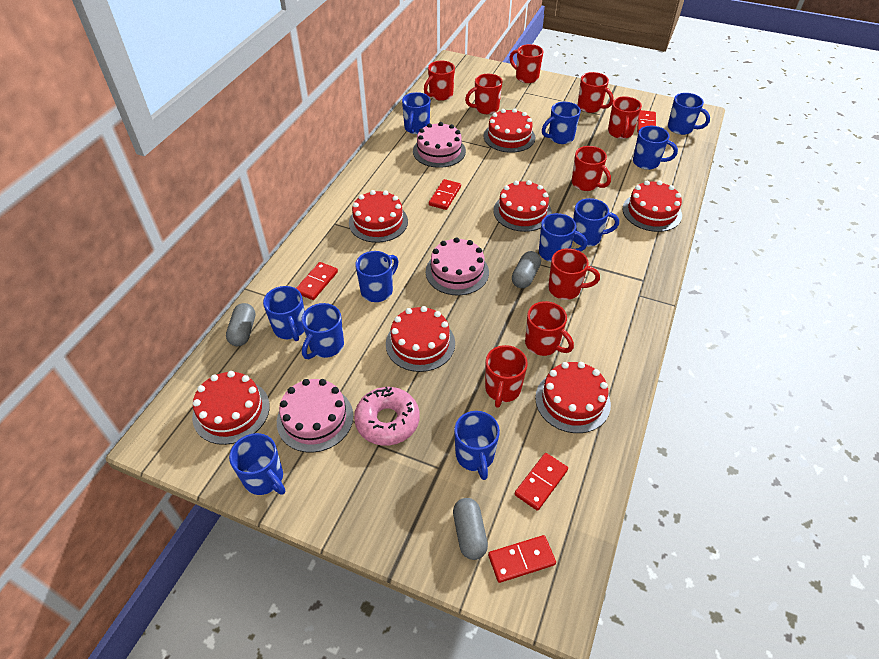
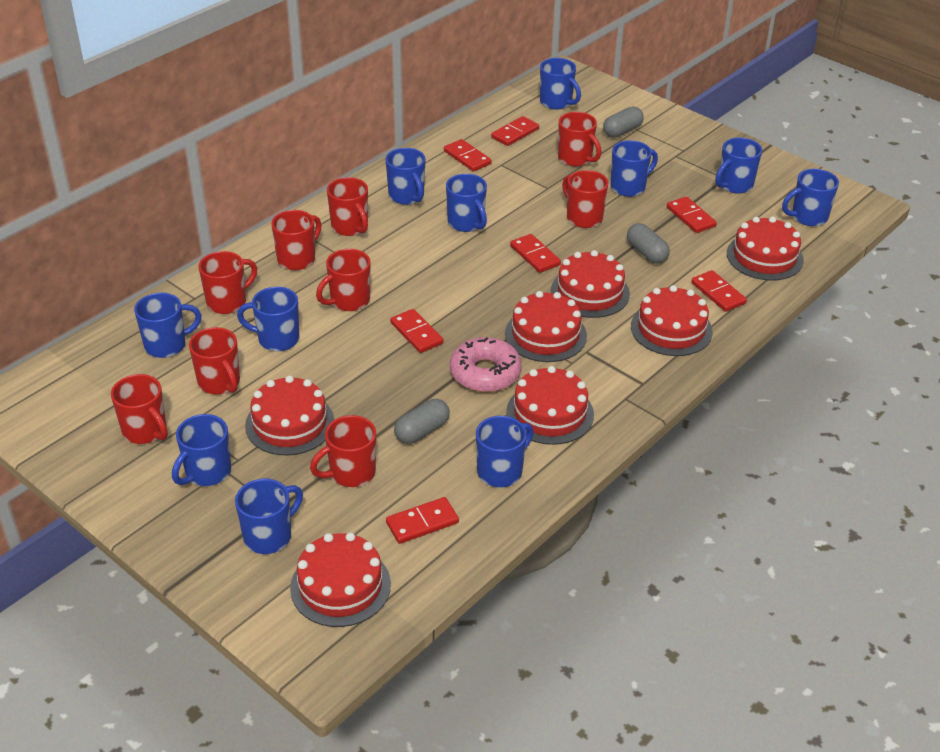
pink cake: [277,379,353,453] [413,122,466,168] [426,237,489,296] = 3 -> none = 0
red domino: [296,262,338,300] [429,179,461,210] [488,535,556,583] [515,453,568,511] [637,110,656,132] = 5 -> [386,497,459,544] [390,309,444,353] [444,139,492,172] [491,116,539,146] [510,234,561,273] [667,196,717,233] [691,270,747,312] = 7

